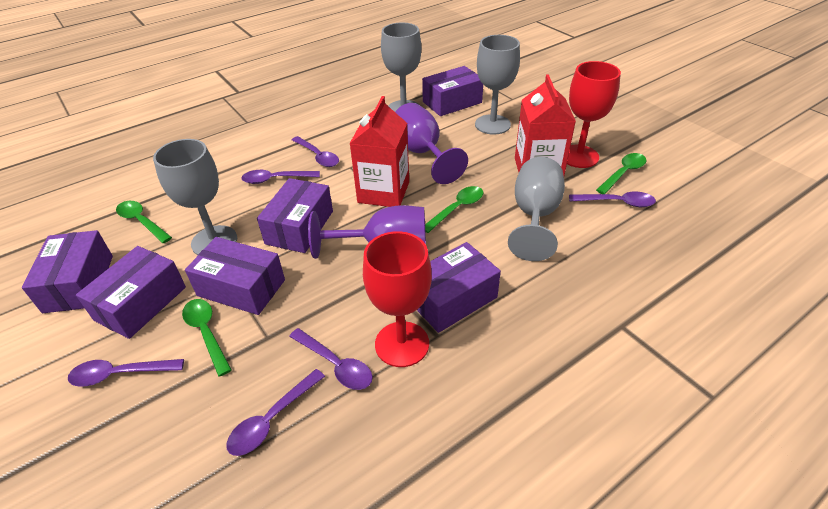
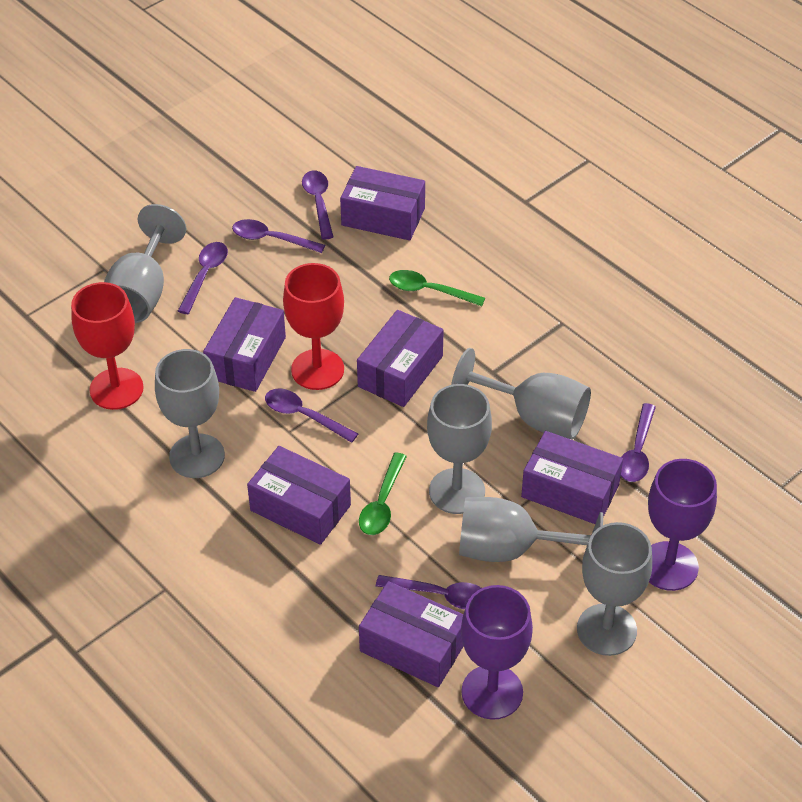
green spoon: [116,201,172,243] [182,299,232,377] [425,186,483,233] [596,153,647,194] = 4 -> [359,453,407,535] [389,270,485,306] = 2
grey goblet: [153,139,237,255] [381,23,421,112] [475,35,520,135] [508,157,565,261] = 4 -> [104,204,186,323] [155,349,225,478] [427,384,492,514] [451,348,591,439] [459,497,603,562] [577,522,652,656] = 6
red carton: [349,96,409,207] [515,75,576,176] = 2 -> none = 0

